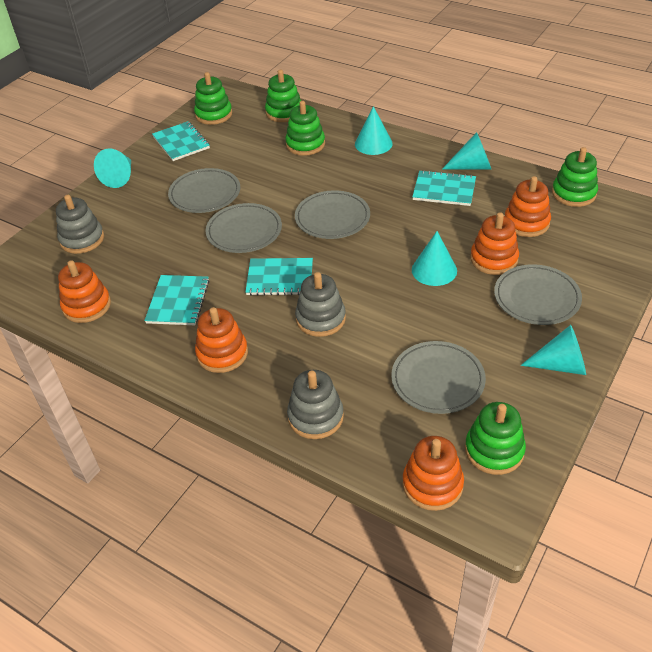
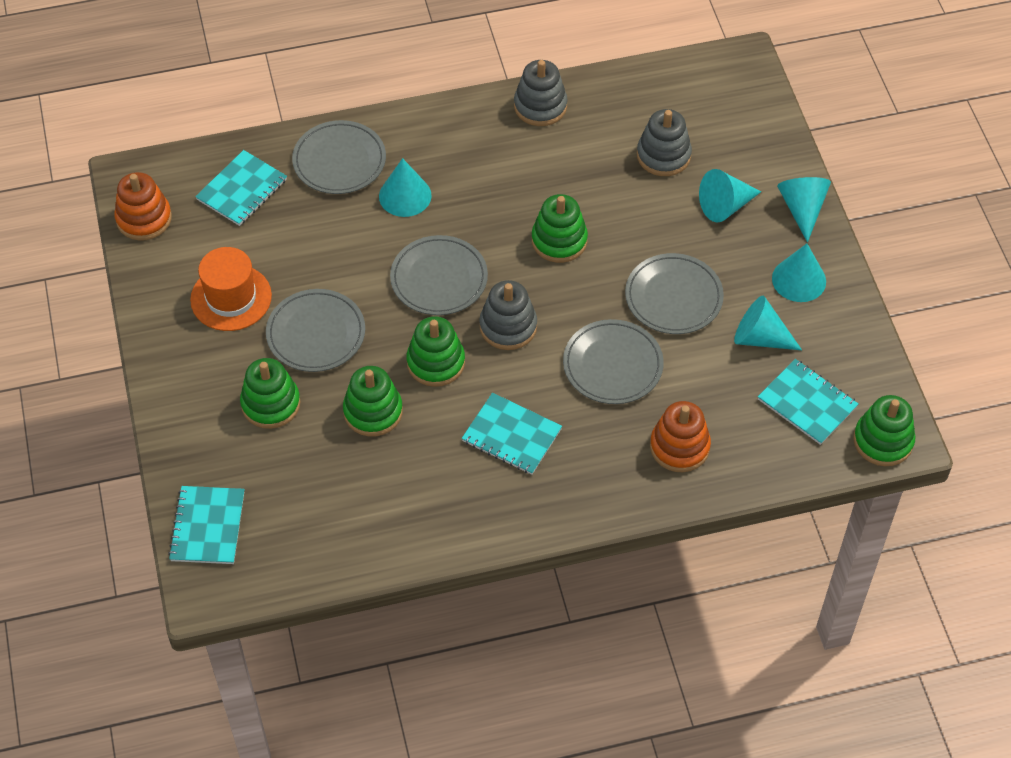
orange hat: none = 0 -> [190,247,272,331] = 1
orange stacking toy: [58,260,111,323] [195,307,248,373] [402,436,464,511] [470,212,519,275] [505,176,551,237] = 5 -> [114,172,172,241] [650,401,711,472] = 2

